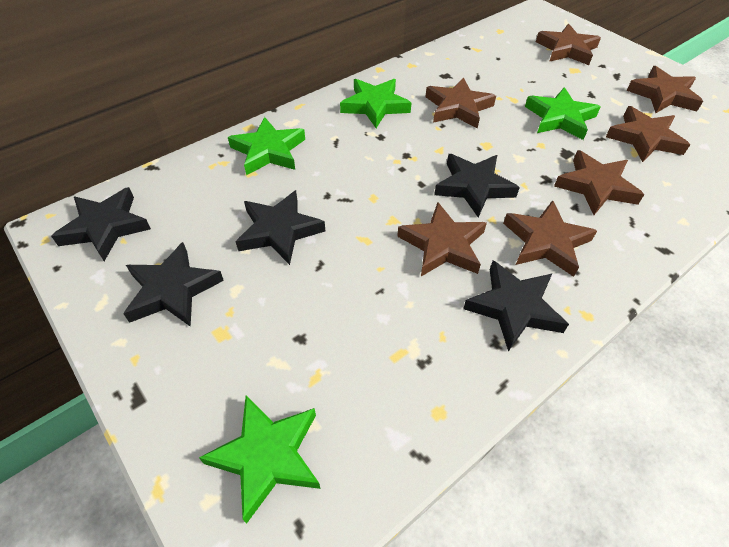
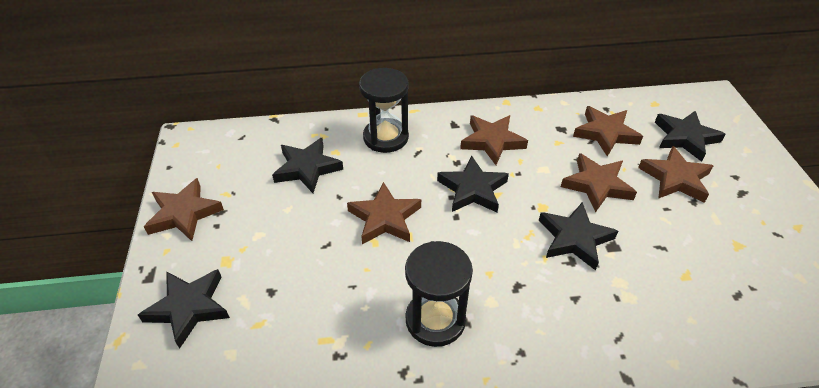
black hourglass: none = 0 -> [359,68,409,153] [405,241,473,347] = 2
brown star: [397,202,487,276] [426,78,496,129] [503,200,597,277] [536,24,601,65] [554,150,644,215] [606,106,690,162] [626,66,703,113] = 7 -> [144,178,224,241] [347,182,421,244] [460,115,528,165] [561,153,637,212] [573,106,643,156] [638,146,713,203] = 6
green star: [199,395,321,524] [228,117,305,175] [340,79,411,128] [525,87,601,140] = 4 -> none = 0

